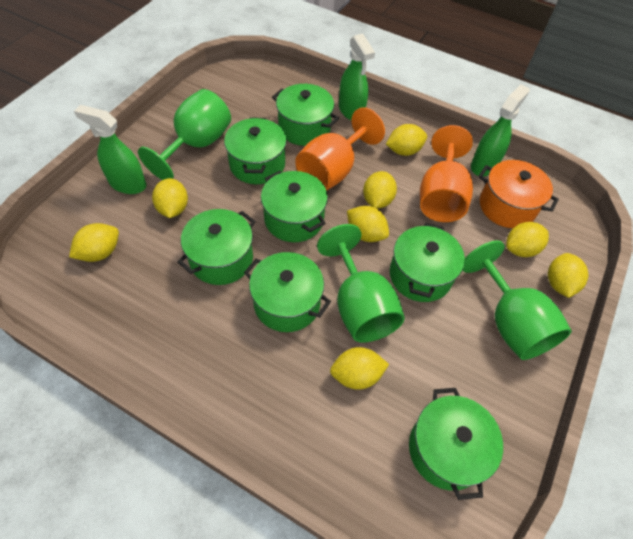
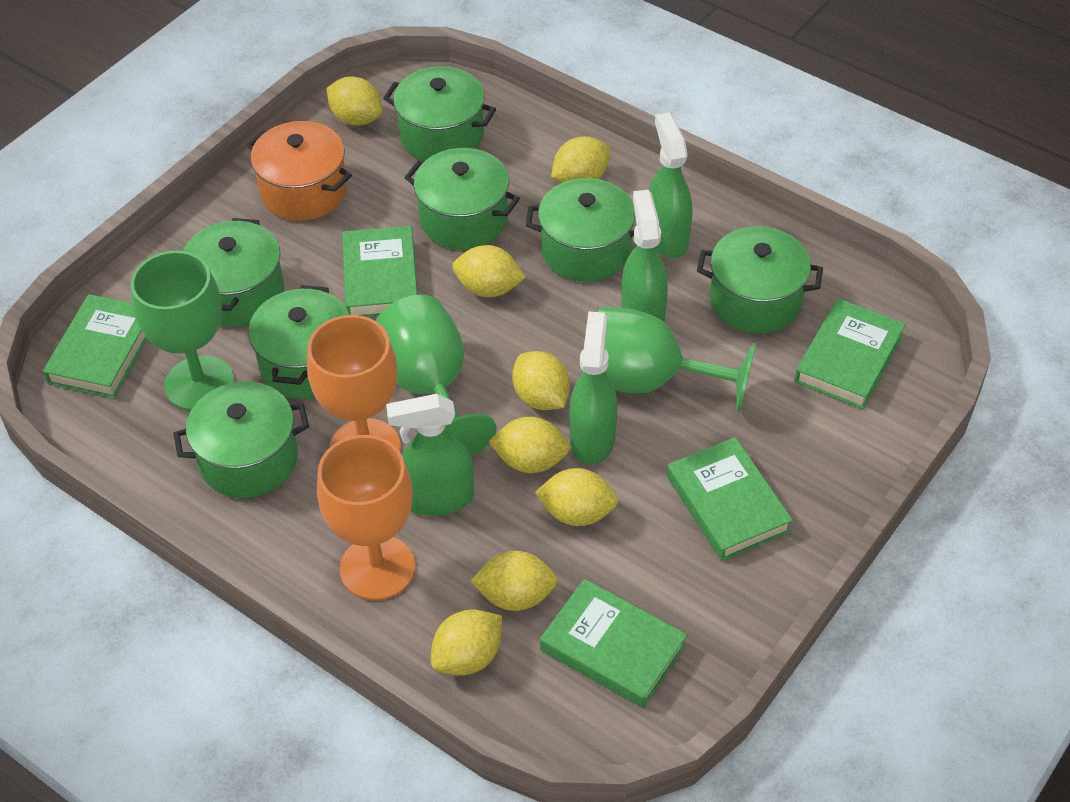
green book: none = 0 -> [43,294,147,399] [342,226,418,318] [540,579,687,708] [667,437,793,561] [794,298,906,409] = 5
green spray bottle: [74,105,146,194] [339,34,375,121] [471,84,530,176] = 3 -> [386,394,474,516] [569,311,617,465] [621,190,668,323] [648,112,692,258] = 4

